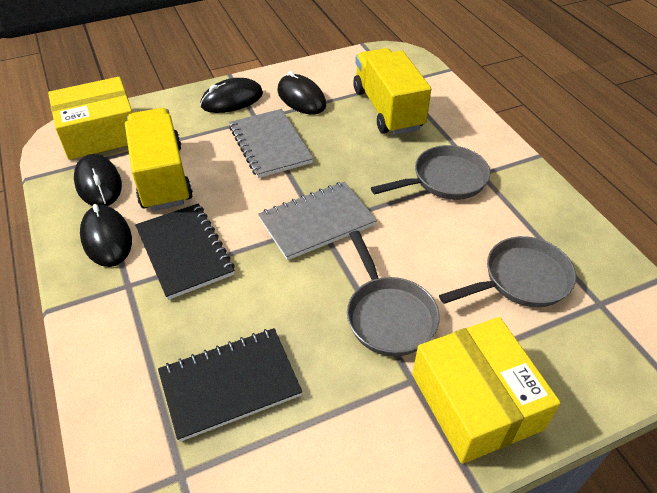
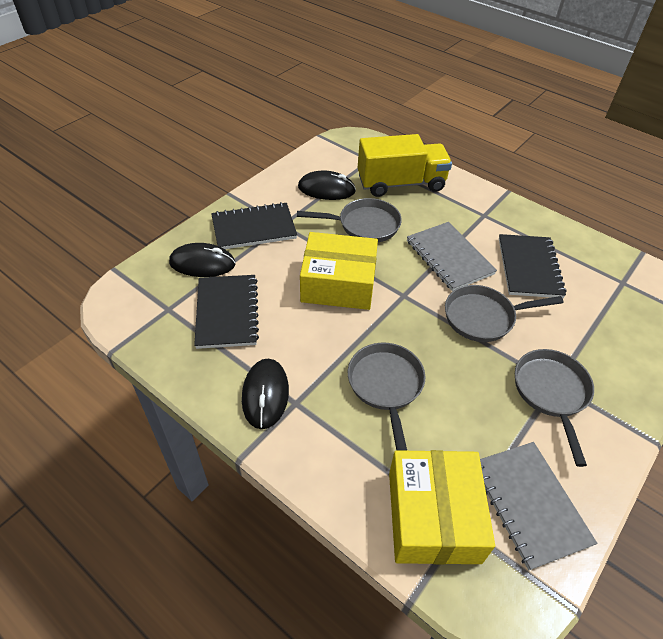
black mouse: [74,154,122,206] [80,204,132,267] [200,78,263,113] [277,71,326,115] = 4 -> [169,243,235,277] [242,359,289,429] [298,170,356,200] = 3
black notebook: [135,204,235,300] [158,328,302,442] = 2 -> [194,275,259,349] [211,202,297,249] [499,234,566,298] = 3
grey pan: [347,231,440,356] [371,145,490,200] [439,236,576,307] = 3 -> [297,198,402,242] [348,343,425,451] [445,285,564,342] [515,349,594,467] = 4
yellow truck: [125,108,193,211] [353,48,431,135] = 2 -> [358,134,452,197] = 1

